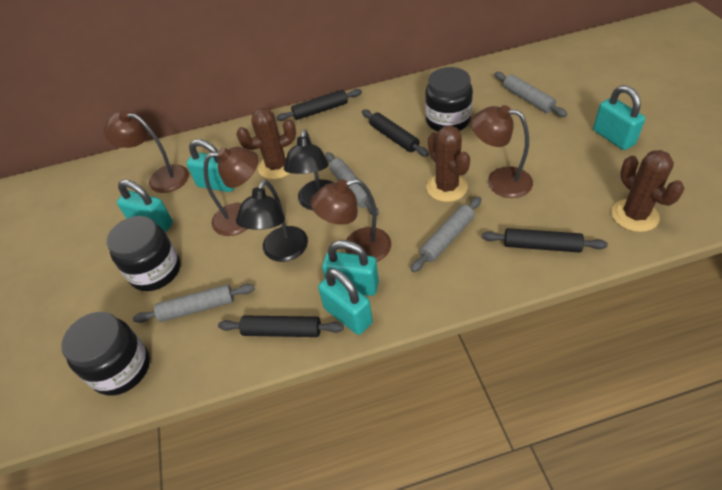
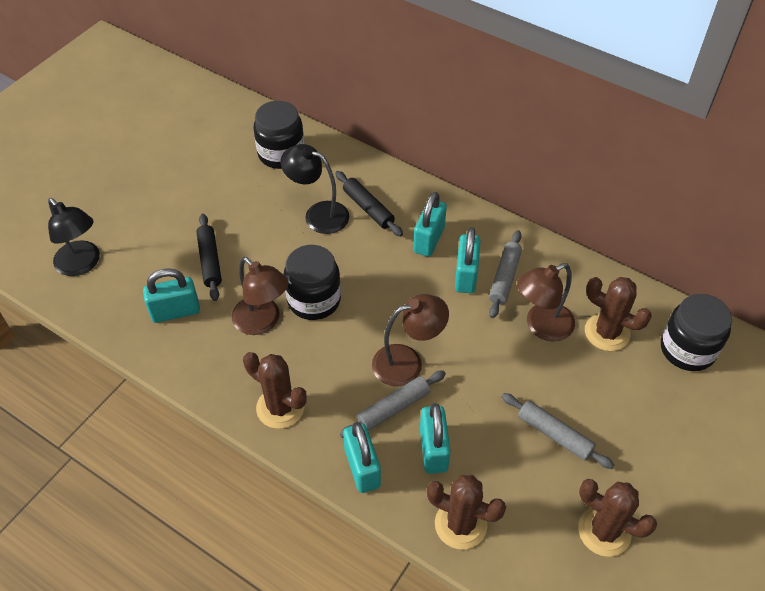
black rolling pin: [218,316,344,337] [276,89,362,121] [362,109,429,157] [482,228,608,253] = 4 -> [196,214,222,301] [335,171,403,237] = 2
brown cactus: [236,108,296,180] [426,125,470,202] [612,150,684,232] = 3 -> [243,352,307,429] [427,475,506,549] [578,479,657,557] [585,277,652,351] = 4
brown lamp: [104,110,189,193] [203,147,259,236] [311,179,391,262] [471,105,533,198] = 4 -> [232,257,289,335] [372,294,449,386] [517,263,575,342] = 3
grey rolling pin: [133,284,255,323] [325,152,379,216] [411,197,481,272] [494,72,567,117] = 4 -> [340,371,446,438] [489,230,522,318] [502,393,614,469] = 3

